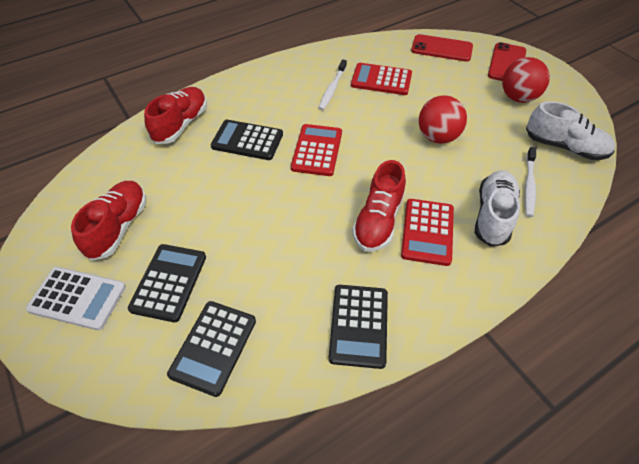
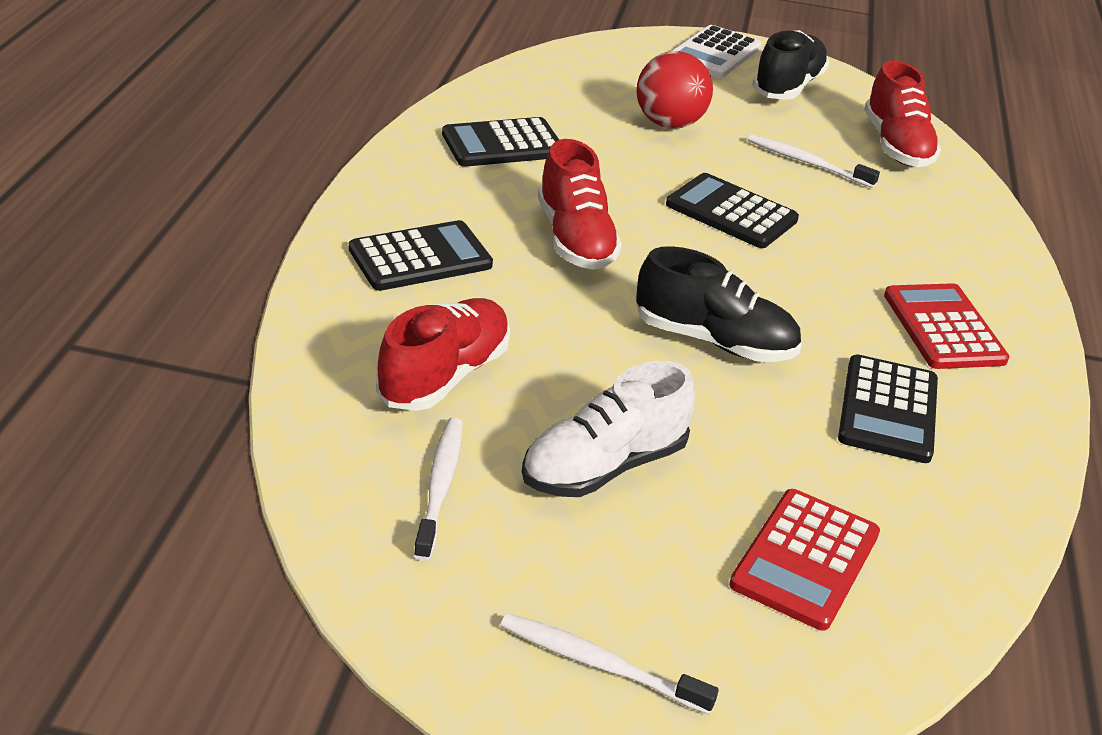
black shoe: none = 0 -> [636,246,802,362] [752,30,829,100] = 2
red ball: [419,95,467,144] [502,57,550,103] = 2 -> [637,51,713,129] = 1
red calculator: [291,124,342,176] [351,63,412,95] [401,199,454,266] = 3 -> [729,489,880,631] [884,283,1010,369] = 2
red phone: [411,34,473,62] [488,42,526,81] = 2 -> none = 0
white shoe: [475,171,520,247] [526,101,615,160] = 2 -> [522,361,695,497] = 1
white toothbrush: [318,59,347,110] [525,147,536,217] = 2 -> [414,418,463,561] [500,613,719,714] [748,134,880,188] = 3

